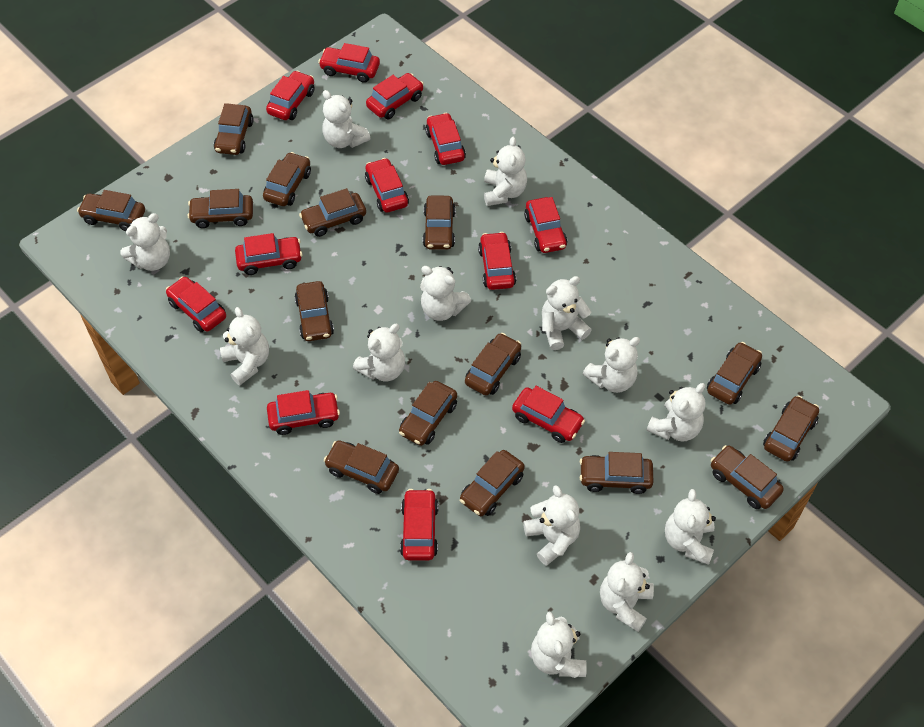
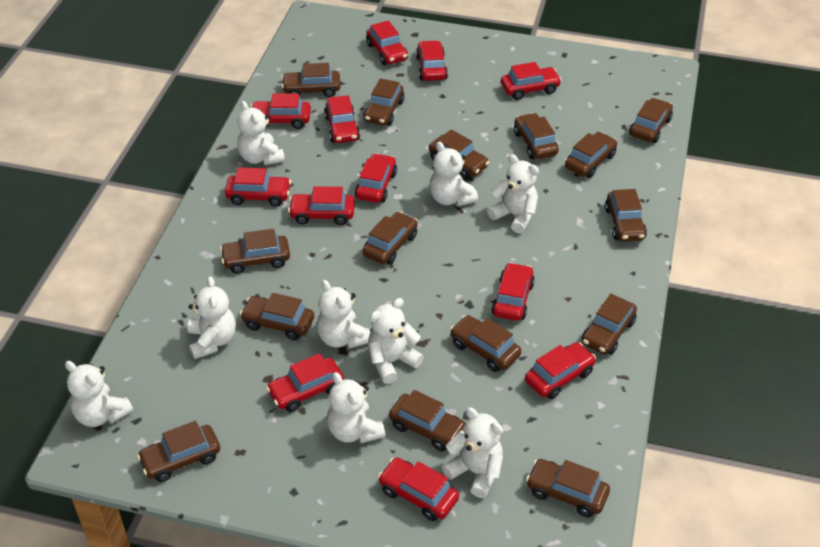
white teddy bear: [120,213,170,271] [220,307,269,385] [322,90,370,148] [353,324,405,381] [420,266,471,321] [484,136,527,206] [523,485,580,566] [531,612,587,678] [542,276,592,350] [583,337,640,393] [600,552,654,632] [646,383,706,442] [665,489,716,565] = 13 -> [65,361,133,427] [187,276,236,359] [237,101,285,165] [317,280,370,349] [327,372,385,444] [368,298,424,384] [429,142,478,207] [442,407,503,498] [487,154,539,233] = 9

